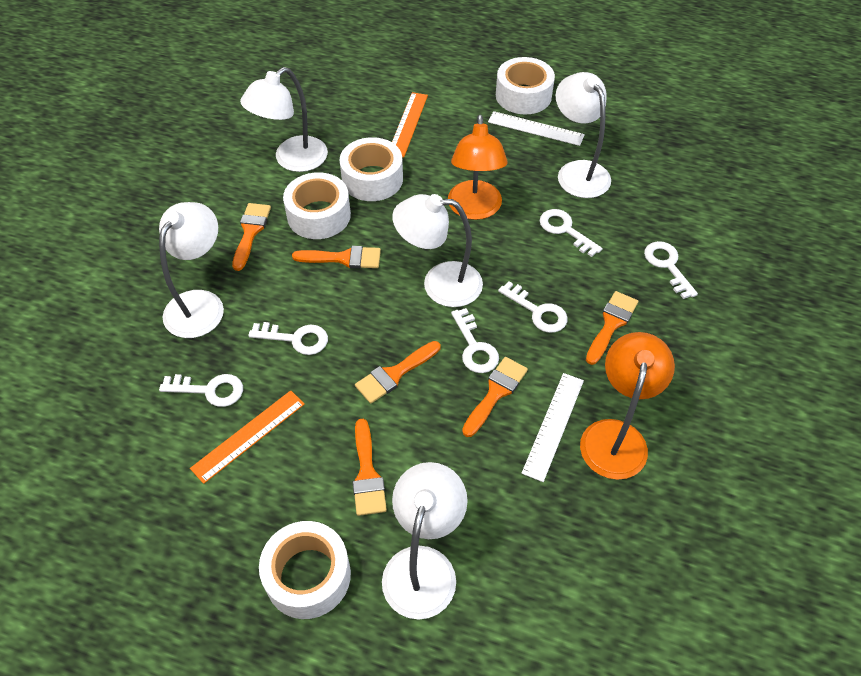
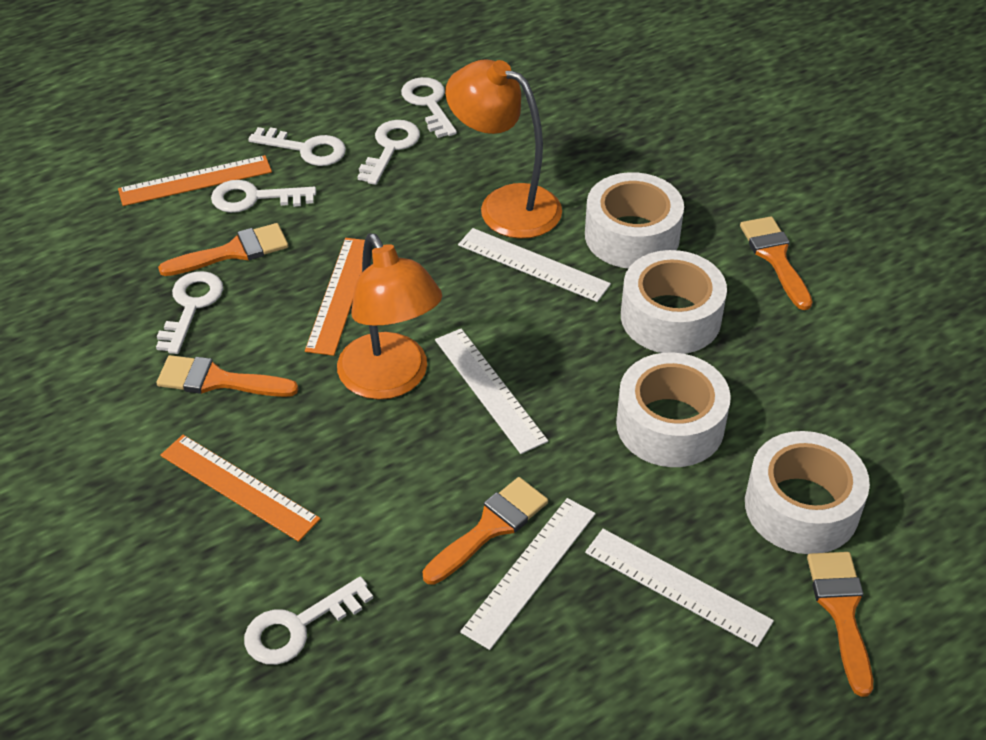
orange brush: [232,203,271,271] [292,246,381,269] [353,419,387,516] [355,341,440,404] [462,357,528,437] [586,291,638,365] = 6 -> [157,355,298,397] [158,223,288,276] [422,477,548,585] [740,216,813,310] [807,552,873,697] = 5
orange ruler: [190,390,305,484] [392,92,428,157] = 2 -> [118,155,272,206] [160,435,320,542] [305,238,365,356] = 3
white lamp: [159,202,224,338] [240,67,328,172] [382,462,468,620] [392,194,483,307] [555,72,611,198] = 5 -> none = 0
white ruler: [488,111,585,146] [522,373,584,482] = 2 -> [435,329,548,454] [458,228,611,302] [460,498,596,650] [585,529,774,647] = 4

